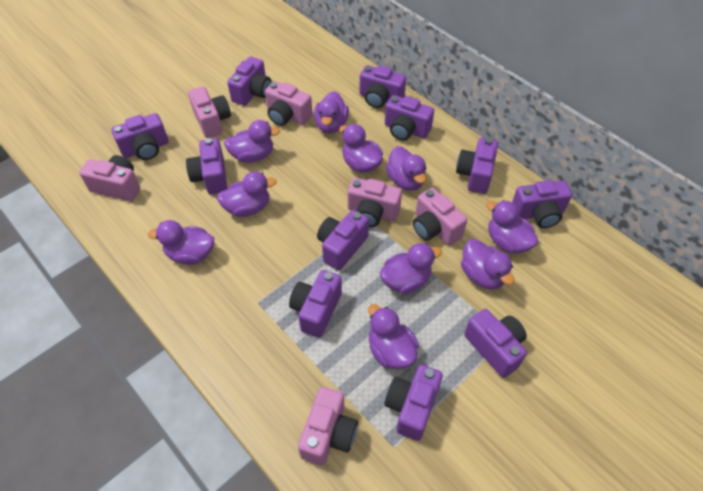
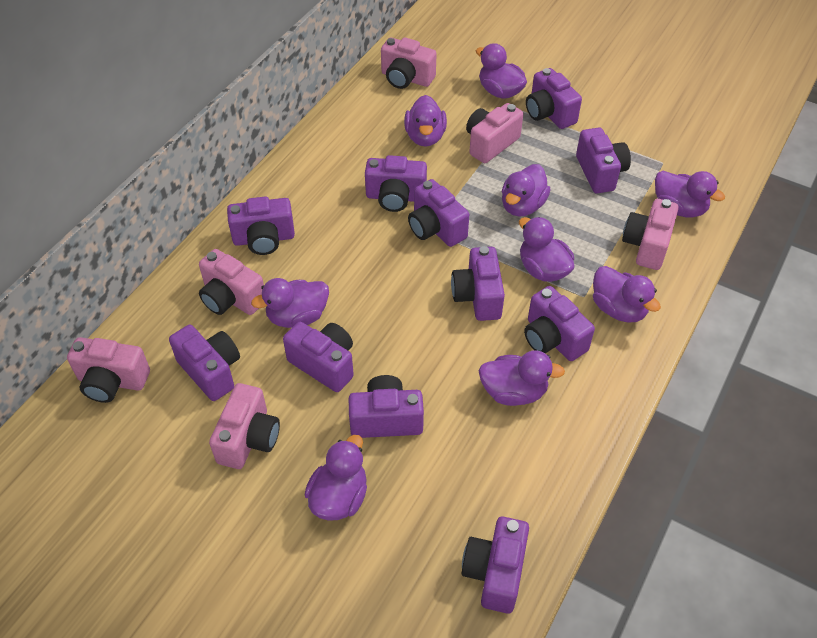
purple duck: [148,220,214,265] [217,171,277,217] [224,120,280,163] [314,91,349,134] [339,124,383,173] [368,304,419,369] [380,243,442,294] [386,146,426,191] [461,239,515,290] [486,200,539,253] = 10 -> [251,278,329,328] [305,435,367,520] [404,95,447,147] [476,43,527,99] [479,350,565,406] [502,164,551,216] [519,217,574,282] [593,266,661,322] [655,171,725,218] = 9

